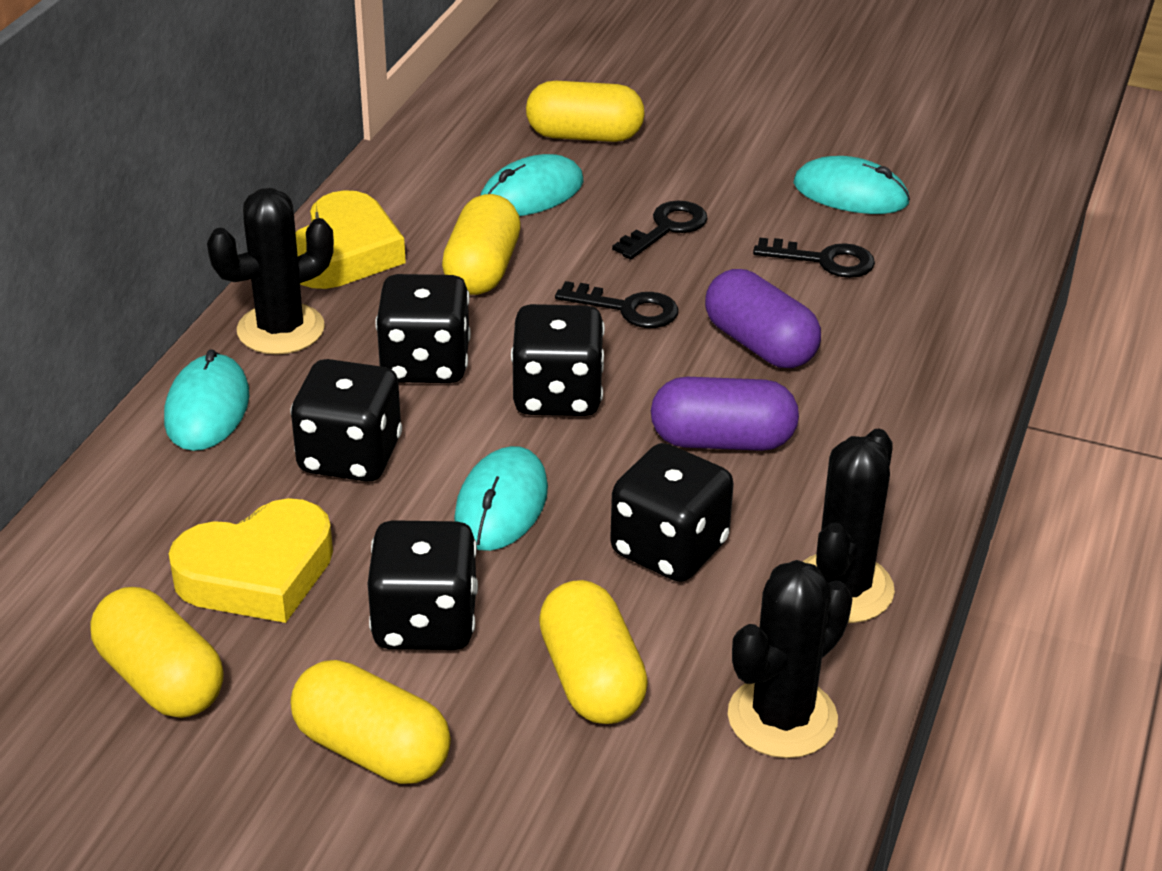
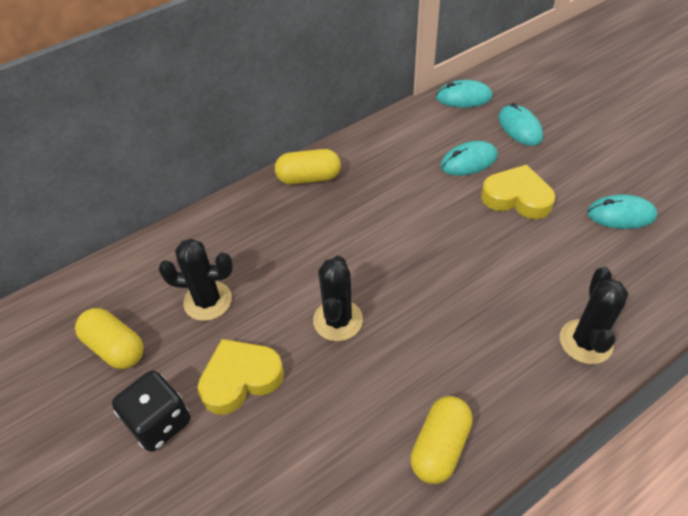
black dice: [290,359,402,482] [367,520,478,650] [375,274,471,383] [511,304,605,416] [610,443,734,582] = 5 -> [112,371,190,452] = 1
black key: [555,281,678,328] [612,201,708,260] [753,237,875,278] = 3 -> none = 0
purple capsule: [651,377,799,451] [705,269,821,368] = 2 -> none = 0
yellow capsule: [90,587,224,718] [291,660,451,784] [442,194,521,295] [526,81,645,142] [539,580,648,724] = 5 -> [75,308,144,369] [275,149,341,184] [410,396,473,484] = 3

